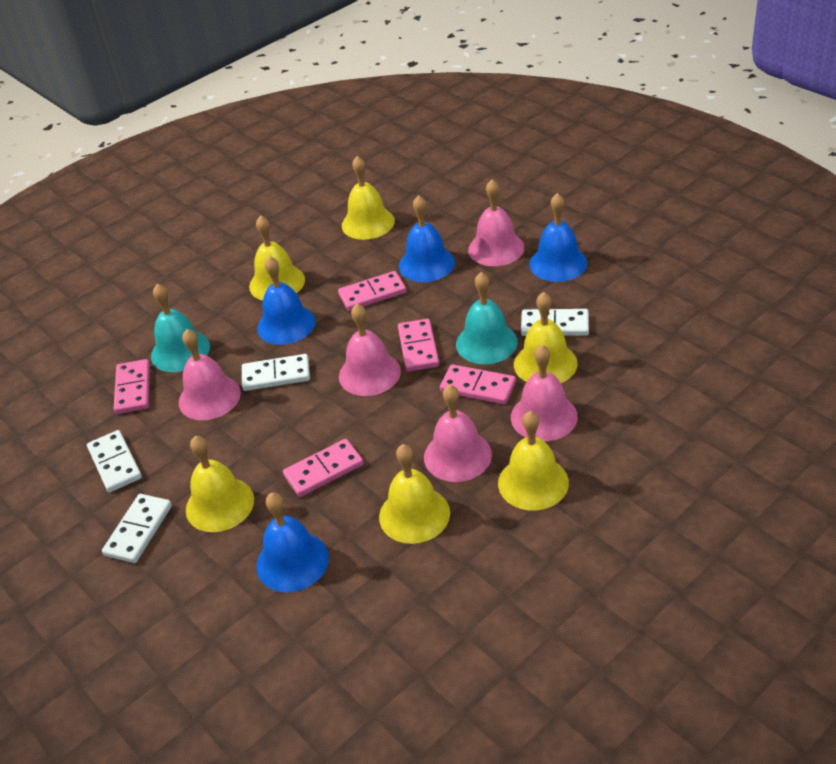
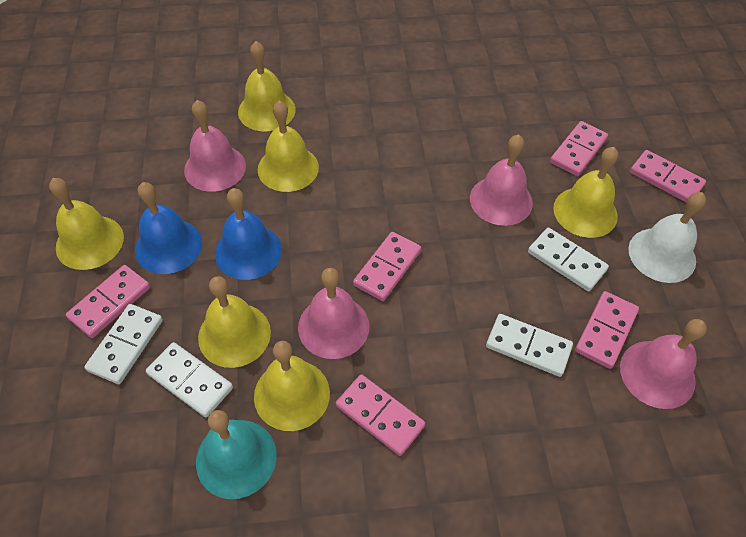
blue bell: [256,492,329,592] [257,256,316,345] [399,195,455,282] [529,193,587,282] = 4 -> [135,182,202,274] [215,188,282,280] = 2
pink bell: [179,329,241,420] [339,304,401,396] [424,385,492,482] [468,179,524,266] [511,345,578,441] = 5 -> [184,100,246,192] [298,268,369,359] [470,134,533,226] [620,319,707,409] = 4
pink domino: [114,359,150,414] [283,439,364,497] [338,271,406,311] [398,319,439,372] [440,364,516,405] = 5 -> [66,265,150,338] [336,374,425,456] [353,232,421,301] [550,121,608,176] [575,291,639,369] [630,150,706,203] = 6
turquoise bell: [151,284,210,372] [456,272,518,364] = 2 -> [196,410,276,499] = 1
white bell: none = 0 -> [629,192,706,283] = 1

